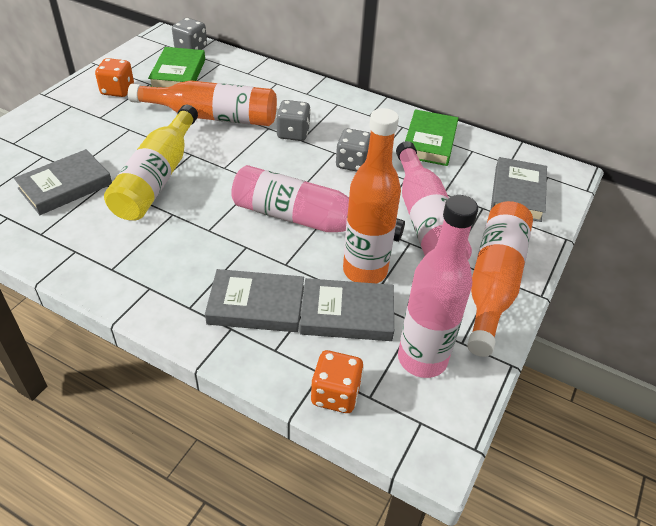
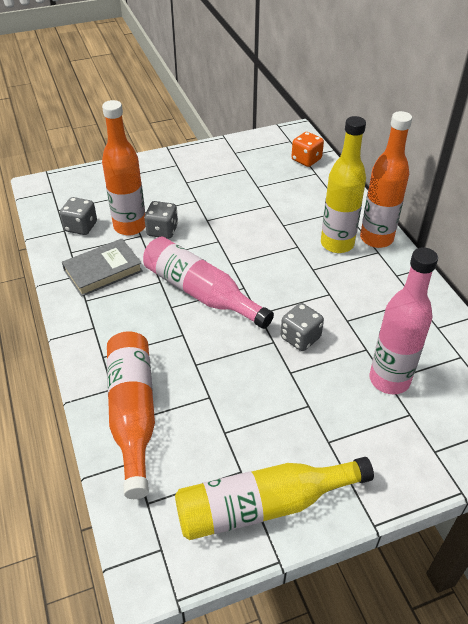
green book: [148,47,205,87] [405,109,458,166] = 2 -> none = 0
grey book: [14,149,112,215] [205,269,304,332] [300,278,394,341] [491,157,547,222] = 4 -> [62,239,143,297] = 1
orange dice: [95,58,134,97] [311,350,364,413] = 2 -> [291,132,324,167] = 1
pink bottle: [231,165,405,242] [396,141,472,260] [398,195,478,378] = 3 -> [143,237,274,329] [369,247,438,394] = 2
yellow bottle: [104,105,198,221] = 1 -> [175,457,374,540] [321,116,366,253] = 2

